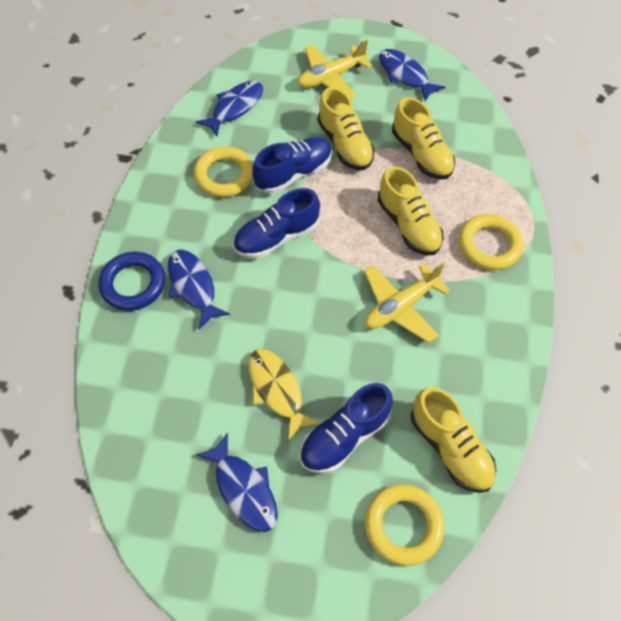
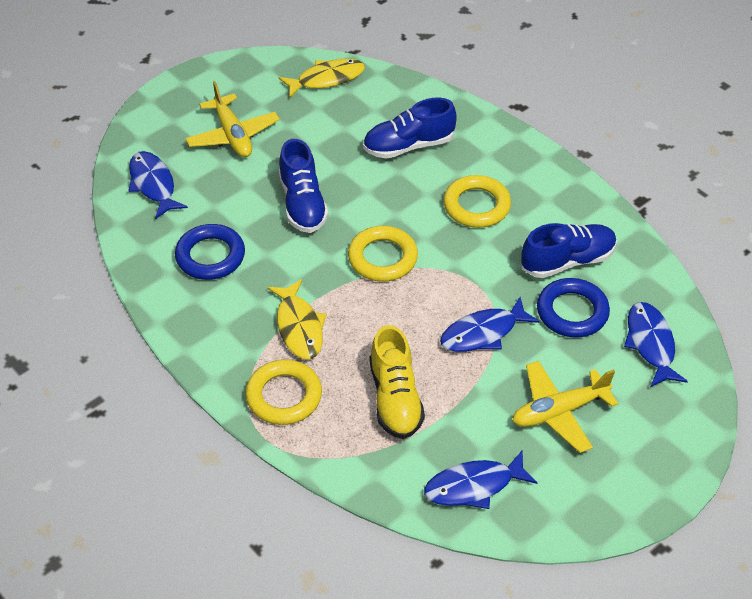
blue ring: [98,252,165,311] = 1 -> [175,224,245,280] [537,278,610,338] = 2
yellow fish: [249,349,321,441] = 1 -> [267,279,327,359] [279,59,365,98] = 2
yellow shoe: [318,87,375,170] [378,166,443,255] [392,97,455,180] [411,387,496,493] = 4 -> [370,325,425,439] = 1

